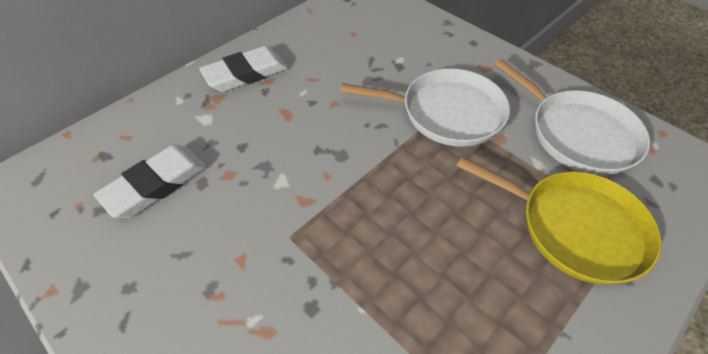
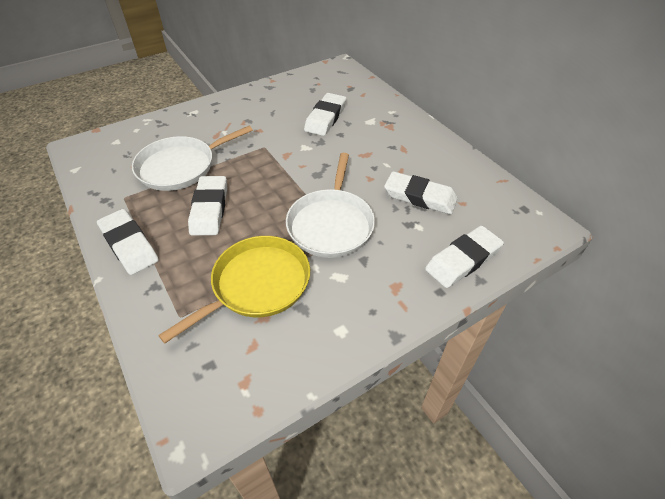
white eraser: [94,145,207,218] [199,46,288,92] = 2 -> [97,209,159,275] [188,176,227,236] [304,93,346,136] [384,171,458,214] [425,226,504,288] = 5

